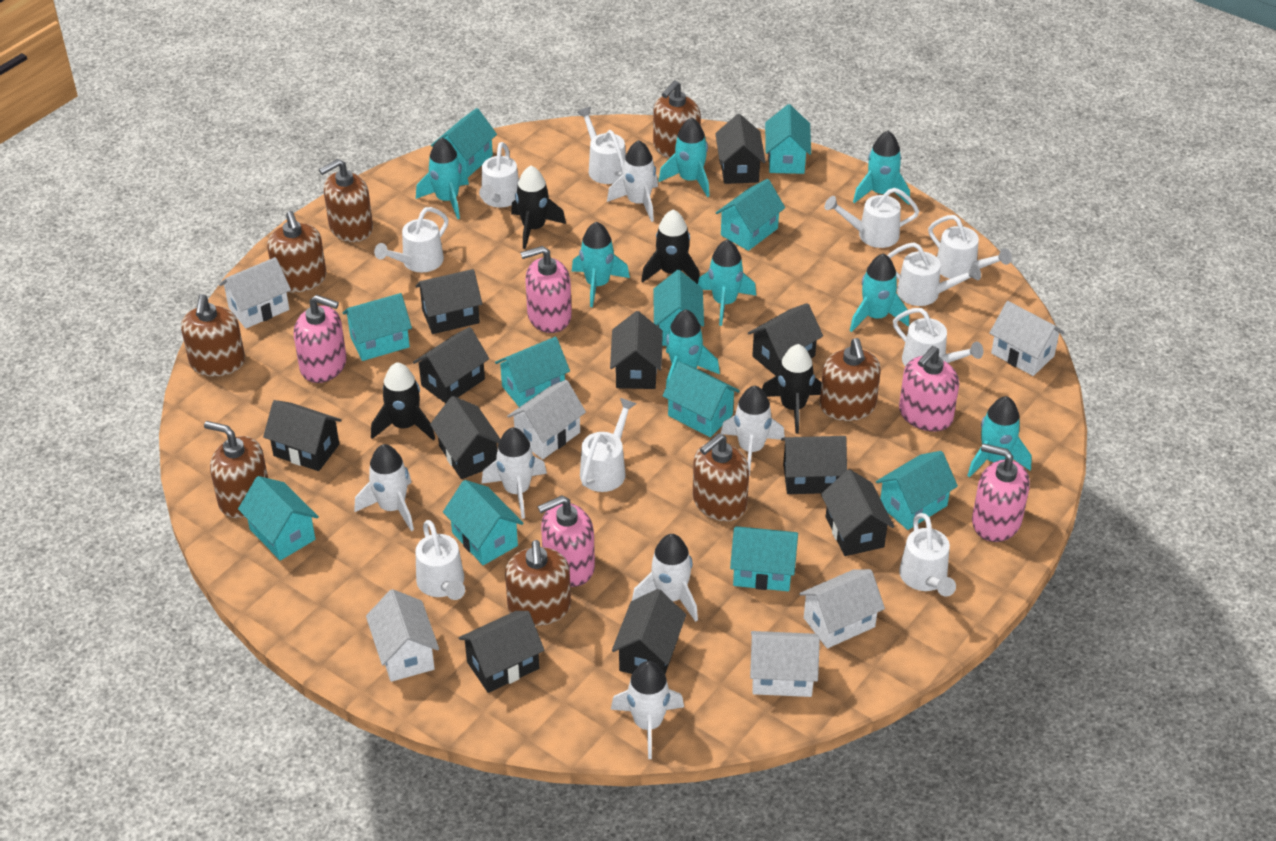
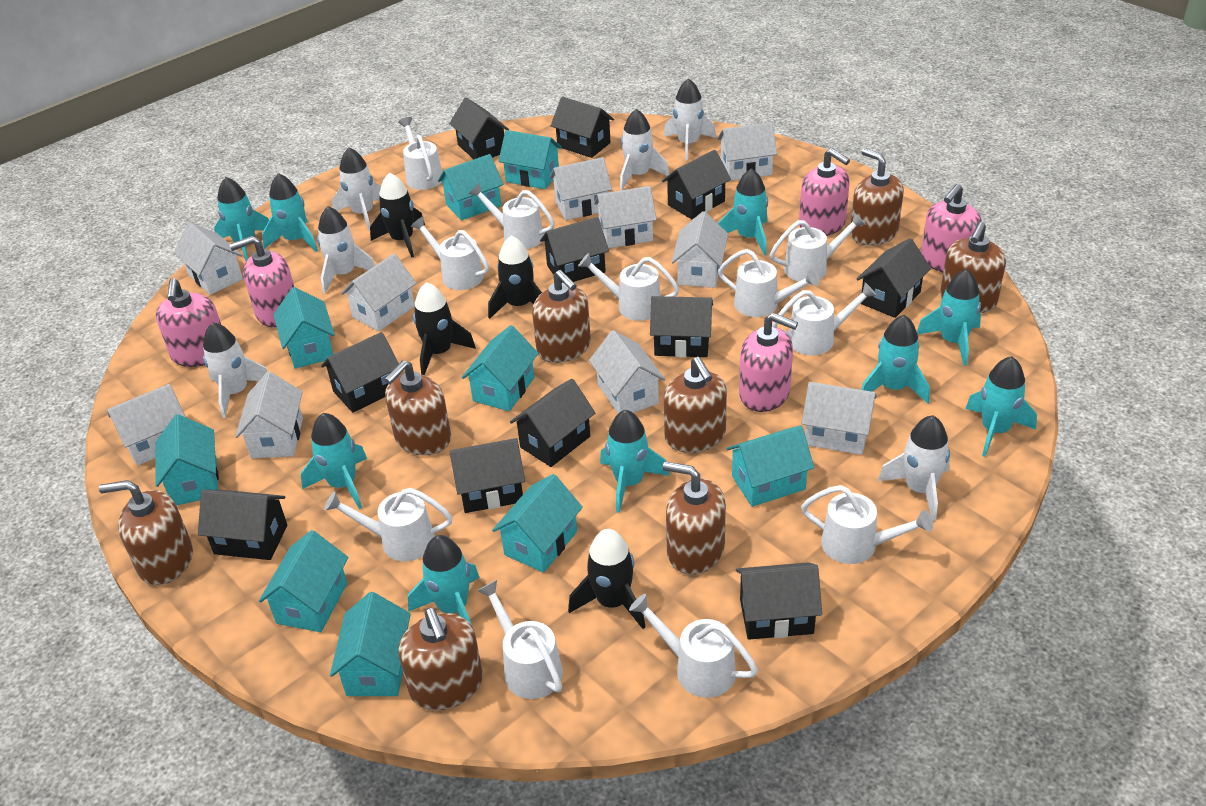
turquoise house: [238,476,319,561] [343,293,412,361] [431,108,497,177] [443,480,524,565] [495,337,570,407] [653,270,704,346] [662,362,740,437] [716,179,785,251] [730,526,798,591] [765,104,811,174] [876,451,958,530] = 11 -> [156,414,219,505] [259,530,348,632] [273,287,335,369] [330,592,411,696] [438,154,503,220] [462,325,538,411] [492,474,583,573] [498,130,562,189] [726,425,814,507] = 9
turquoise rocket: [416,137,469,219] [572,221,630,307] [658,118,710,197] [666,309,720,386] [698,239,756,326] [850,253,909,332] [853,131,910,205] [967,396,1032,478] = 8 -> [214,177,269,261] [262,173,318,252] [301,413,367,509] [408,535,480,626] [600,410,670,513] [718,168,768,255] [861,315,930,403] [917,269,981,366] [965,356,1037,457] = 9
white house: [219,257,291,328] [366,589,439,682] [507,380,586,459] [750,631,820,697] [799,569,885,648] [989,301,1065,376] = 6 -> [107,384,186,466] [174,222,243,295] [235,372,303,458] [341,254,417,332] [549,157,612,220] [589,330,665,413] [594,186,657,248] [671,211,728,288] [717,122,777,181] [802,382,877,455] = 10
white watering can: [374,207,449,272] [416,520,465,600] [479,142,519,207] [577,107,626,184] [580,398,637,492] [824,188,919,248] [887,242,981,306] [893,308,983,366] [899,513,956,596] [928,215,1012,279] = 10 -> [324,488,452,561] [398,117,442,190] [411,216,489,290] [469,183,555,249] [477,580,563,699] [578,253,679,321] [629,594,758,698] [718,249,820,317] [770,212,866,281] [772,282,877,355] [801,485,933,564] = 11

